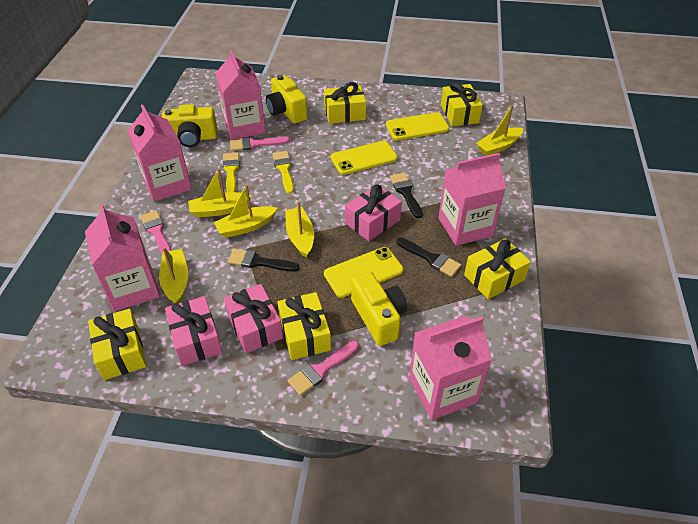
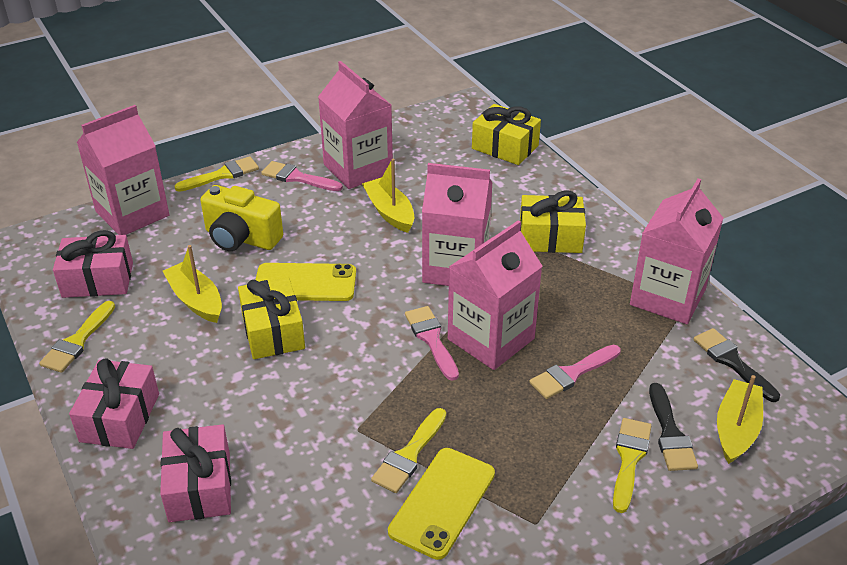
black brush: [228,249,299,272] [390,173,422,218] [396,237,461,277] = 3 -> [649,383,698,471] [693,328,780,402] = 2
yellow boat: [159,247,188,304] [188,168,252,218] [214,184,278,238] [285,201,314,258] [476,105,523,156] = 5 -> [163,245,222,323] [362,159,414,233] [717,375,763,464] = 3
yellow brush: [222,152,240,192] [272,151,294,194] = 2 -> [39,301,115,373] [174,156,259,192] [371,408,446,493] [613,418,651,513] = 4
yellow camera: [162,104,218,147] [266,75,308,124] [351,271,407,346] = 3 -> [200,185,283,251] = 1
yellow gift: [88,309,146,380] [277,292,331,360] [324,82,366,124] [441,82,483,126] [464,238,531,299] = 5 -> [238,277,305,359] [472,104,541,165] [520,190,586,253] = 3
yellow phone: [324,247,404,298] [331,141,398,175] [386,112,449,140] = 3 -> [256,263,356,301] [388,448,495,560] = 2

